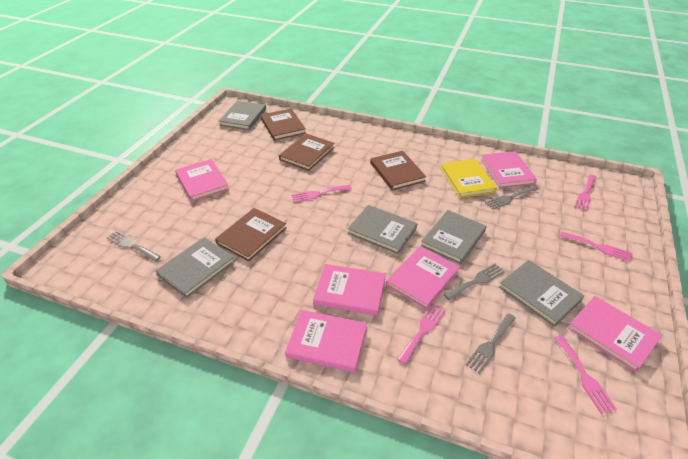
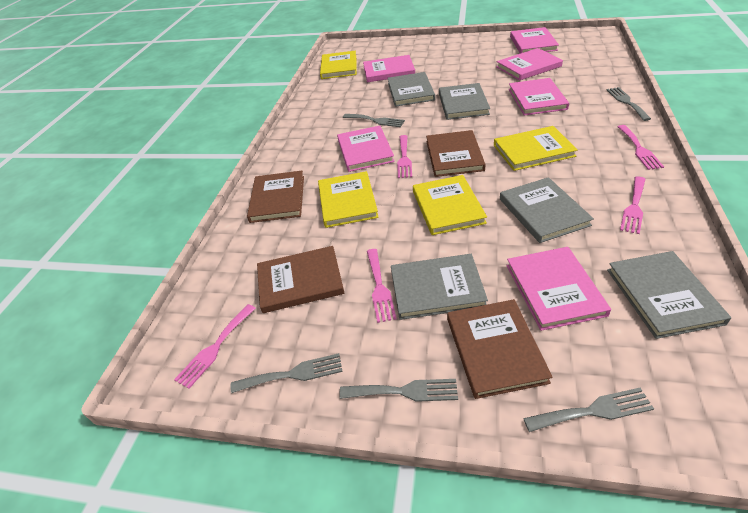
grey fork: [107,231,161,262] [443,264,505,300] [465,313,516,374] [485,186,538,209] = 4 -> [231,353,343,393] [339,379,458,402] [343,114,405,127] [523,388,654,432] [607,87,651,121] = 5
yellow book: [440,159,497,198] = 1 -> [318,171,379,228] [320,51,357,79] [413,175,487,235] [494,126,578,171] = 4

